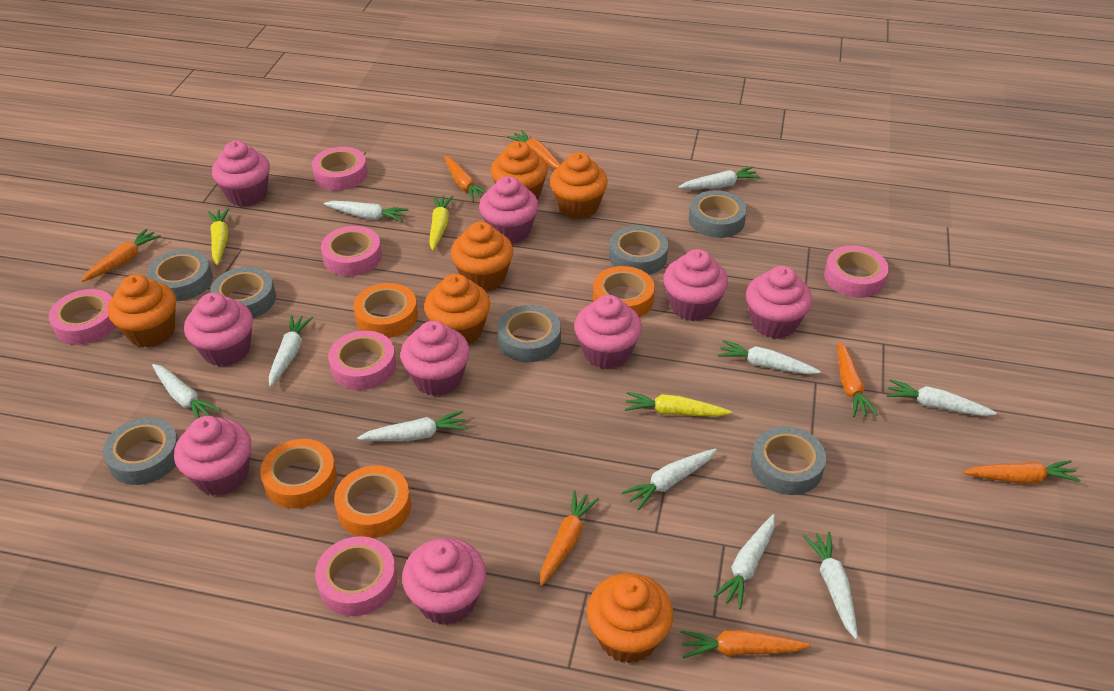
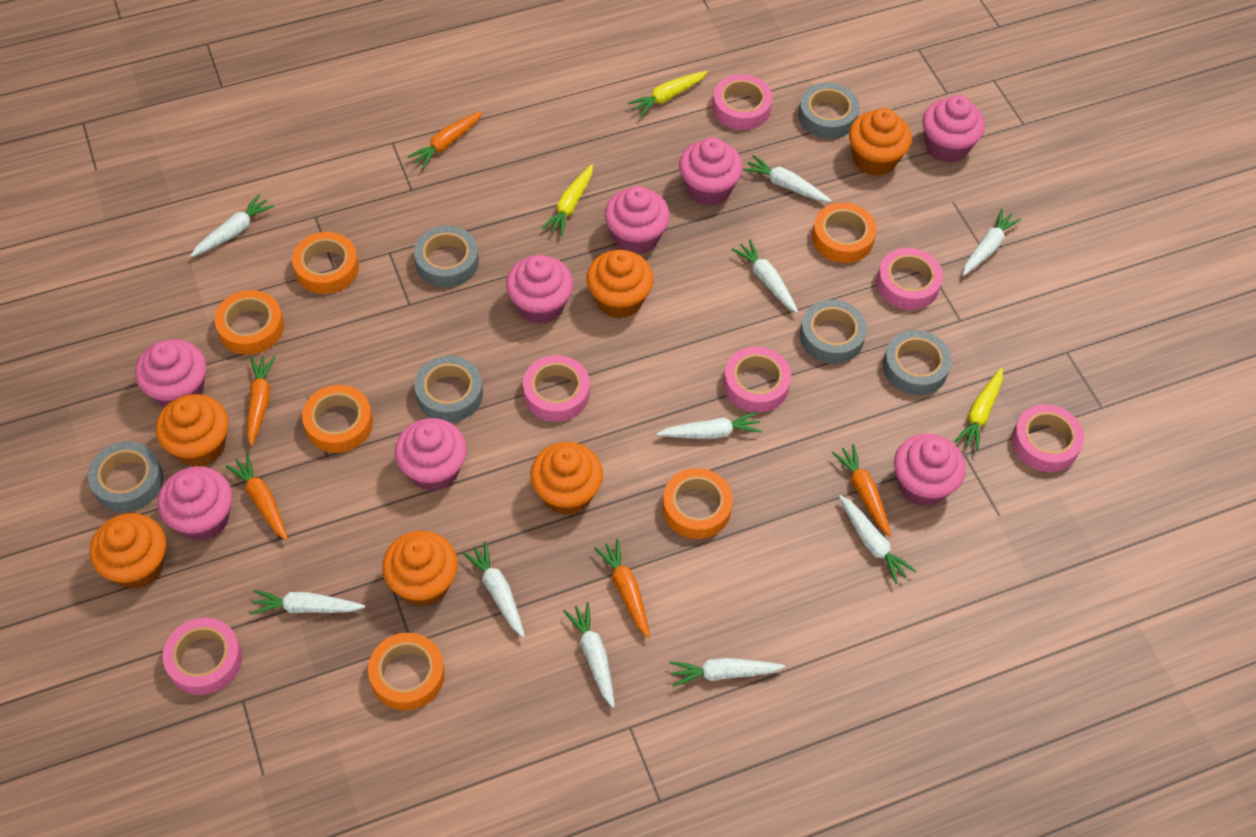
grey tape: [103,417,179,485] [147,249,213,301] [210,267,276,318] [497,305,561,362] [609,225,668,275] [689,190,747,238] [751,426,826,495] = 7 -> [88,441,163,512] [414,226,479,288] [414,356,483,422] [798,83,859,139] [800,300,867,364] [883,330,952,395] = 6
orange carrot: [81,228,161,282] [444,156,486,202] [507,130,561,169] [540,490,599,586] [680,630,811,658] [838,341,878,417] [963,460,1081,484] = 7 -> [225,454,288,540] [247,356,276,446] [407,111,483,169] [594,539,650,638] [832,444,891,537] = 5
orange tape: [260,439,337,509] [334,465,411,538] [353,283,418,338] [593,266,655,317] = 4 -> [215,290,284,355] [292,232,359,294] [302,385,373,453] [368,633,445,711] [662,468,733,539] [812,203,877,263] = 6
pink cupcake: [174,416,251,496] [184,293,253,367] [212,141,270,207] [400,321,470,396] [402,538,486,625] [479,176,539,244] [574,295,642,369] [663,249,728,321] [746,266,812,339] = 9 -> [135,339,206,408] [158,466,232,541] [395,418,467,491] [506,255,573,324] [605,186,670,254] [679,137,743,206] [894,434,966,506] [923,95,985,163] = 8

